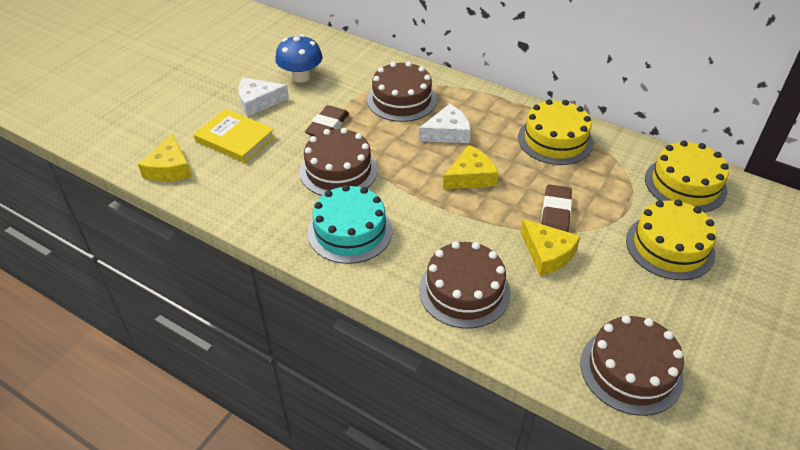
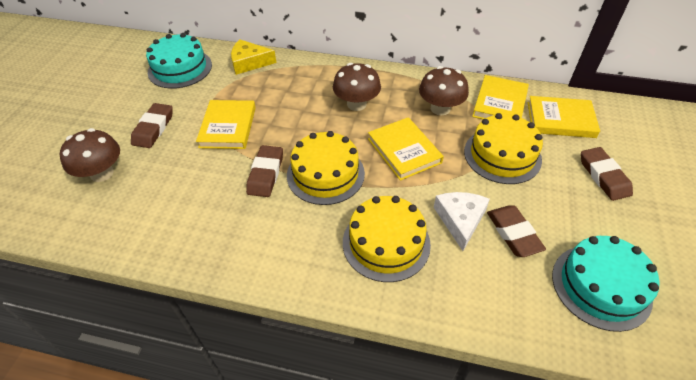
blue mushroom: [275,34,322,83] = 1 -> none = 0
brown cake: [300,128,377,196] [367,61,437,122] [419,241,511,329] [580,315,684,416] = 4 -> none = 0
brown eraser: [305,105,349,136] [541,184,572,232] = 2 -> [131,103,173,148] [246,145,283,197] [487,205,546,257] [581,147,633,201] = 4
brown mushroom: none = 0 -> [59,128,120,182] [333,63,381,111] [419,66,469,115] = 3
turquoise cake: [308,185,393,264] = 1 -> [146,33,212,89] [552,236,660,332] = 2
white cheese: [238,78,289,117] [419,104,471,143] = 2 -> [434,192,490,251] = 1
yellow book: [194,109,275,163] = 1 -> [196,100,256,149] [368,117,444,181] [472,75,529,119] [528,96,600,138] = 4
yellow cheese: [138,134,192,181] [443,145,498,189] [520,219,581,276] = 3 -> [231,39,276,75] = 1

